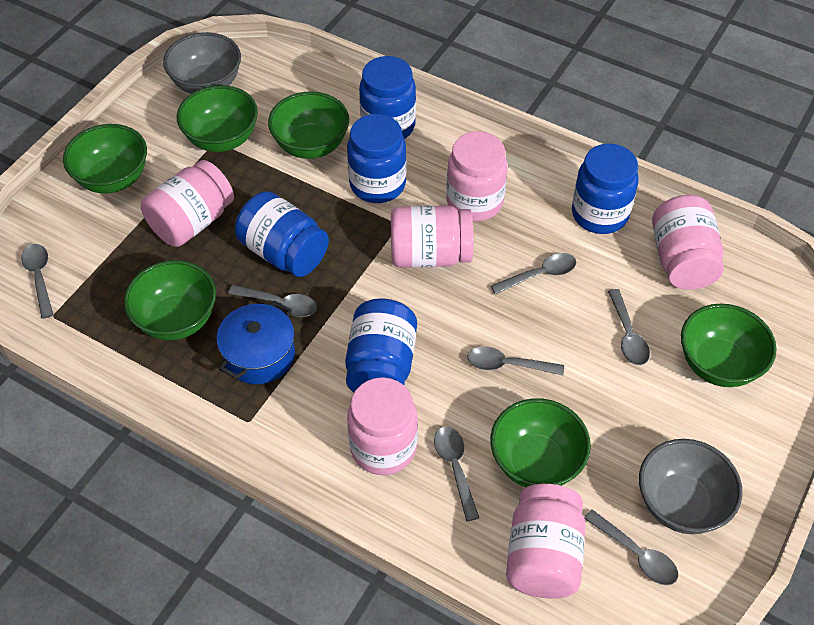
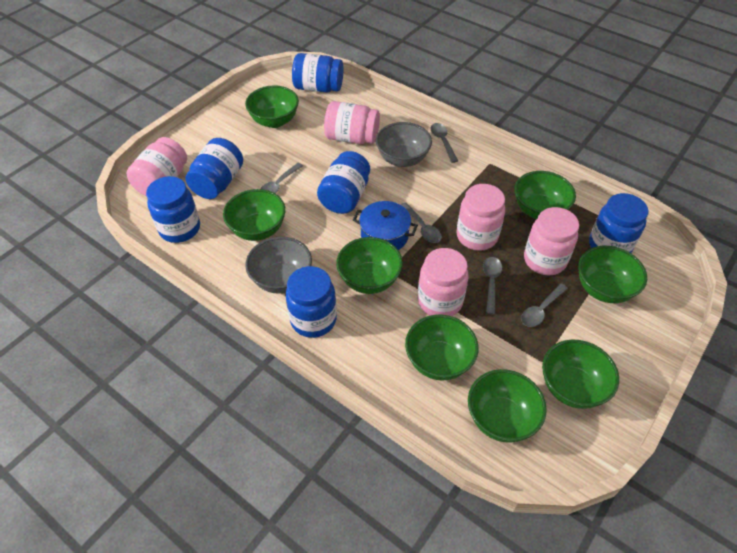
blue jar: [235,191,329,277] [345,298,417,392] [347,114,406,203] [359,56,416,139] [572,144,639,234] = 5 -> [146,176,200,243] [186,138,243,199] [285,266,337,338] [292,53,343,93] [317,151,370,214] [589,193,649,253] = 6
green bowl: [63,124,147,193] [124,260,216,340] [177,85,258,152] [268,91,349,159] [490,398,591,487] [681,304,777,387] = 6 -> [223,189,286,241] [245,85,299,128] [336,237,403,294] [405,315,479,381] [468,369,547,443] [514,171,576,219] [542,339,619,409] [578,246,647,303] = 8
grey spoon: [21,244,53,319] [228,285,317,317] [434,427,479,521] [467,346,564,375] [491,253,576,295] [584,509,678,585] [608,289,650,365] = 7 -> [260,163,303,194] [401,202,442,243] [431,123,458,163] [483,257,502,314] [521,283,568,327] = 5
pink jar: [141,160,234,247] [347,377,418,475] [391,205,473,268] [446,131,508,221] [506,484,586,599] [652,195,724,290] = 6 -> [126,137,187,196] [324,101,380,144] [418,248,469,316] [456,184,505,251] [524,207,579,275] = 5

